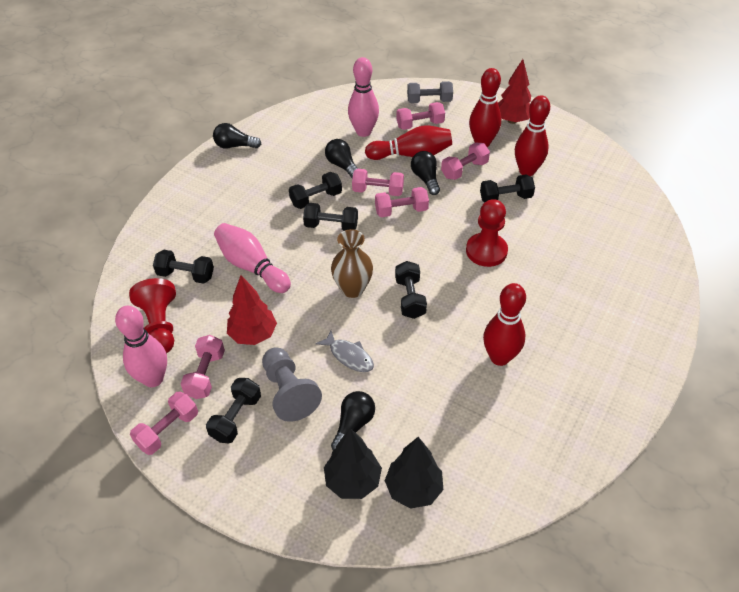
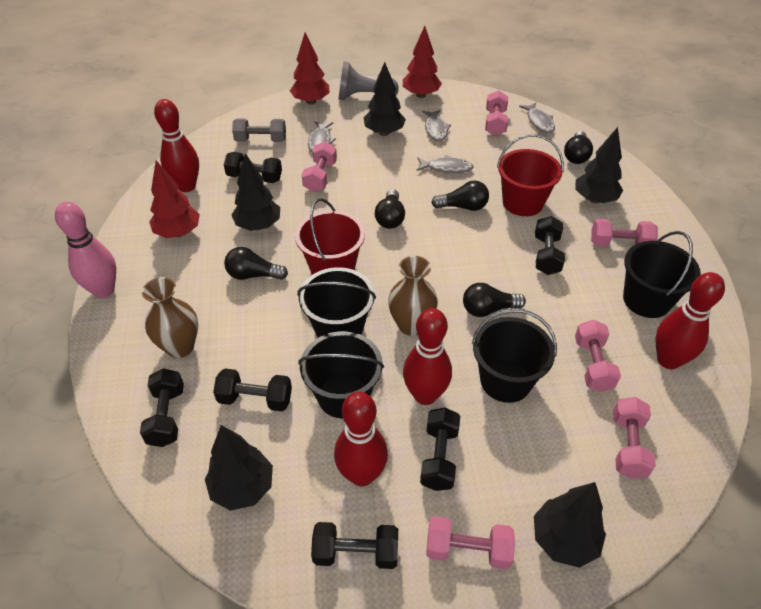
black bucket: none = 0 -> [297,267,376,338] [299,331,384,418] [472,309,557,403] [623,231,701,318] = 4
black light bulb: [213,123,261,149] [325,139,358,178] [331,391,375,450] [411,151,440,195] = 4 -> [224,247,288,280] [375,189,405,229] [431,181,489,211] [463,283,526,317] [564,131,593,164] = 5
black tree: [324,428,382,499] [385,437,443,509] = 2 -> [205,425,273,511] [231,153,280,231] [364,62,406,136] [534,482,606,568] [575,127,623,204] = 5
brown vase: [331,229,373,298] = 1 -> [142,277,198,358] [388,256,438,336] = 2
grey fish: [316,330,374,372] = 1 -> [308,121,336,153] [416,155,474,173] [422,110,451,142] [519,103,555,133] = 4
pink bowling pin: [115,306,167,387] [214,223,291,293] [348,57,379,137] = 3 -> [55,202,116,298] = 1
red bucket: none = 0 -> [295,198,365,275] [497,134,564,216] = 2
red pawn: [129,278,176,353] [466,199,508,267] = 2 -> none = 0
red tree: [227,275,277,345] [498,59,531,124] = 2 -> [150,161,200,238] [290,33,330,105] [403,26,442,98] = 3

